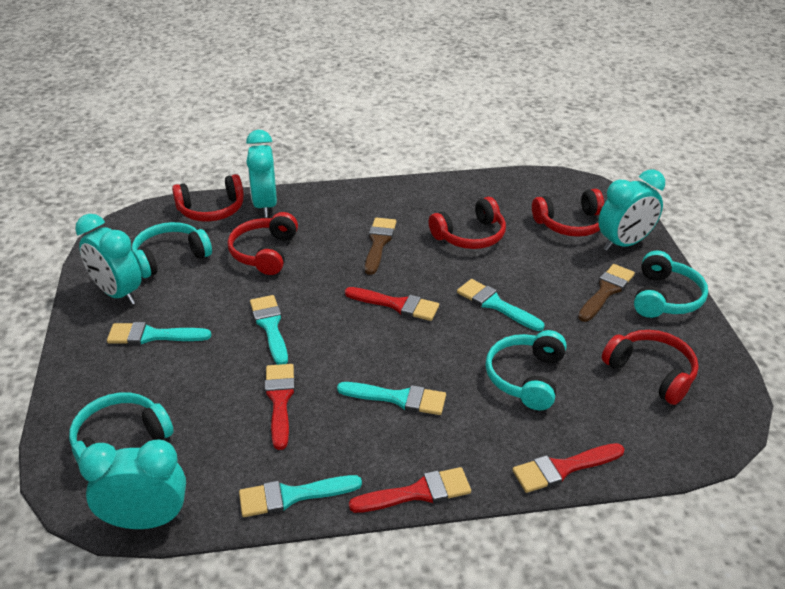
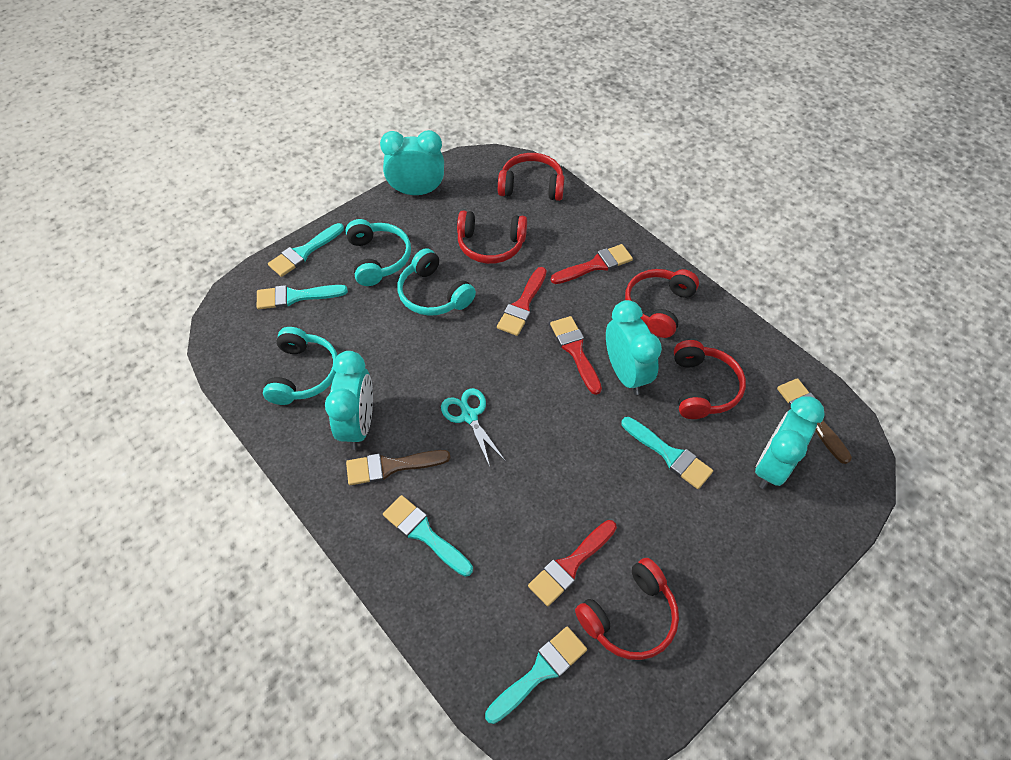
turquoise headphones: [69,392,174,464] [132,222,212,278] [485,330,567,410] [634,250,708,318] = 4 -> [263,327,337,405] [345,219,411,286] [398,248,476,316] = 3
turquoise scissors: none = 0 -> [441,388,505,467] = 1

